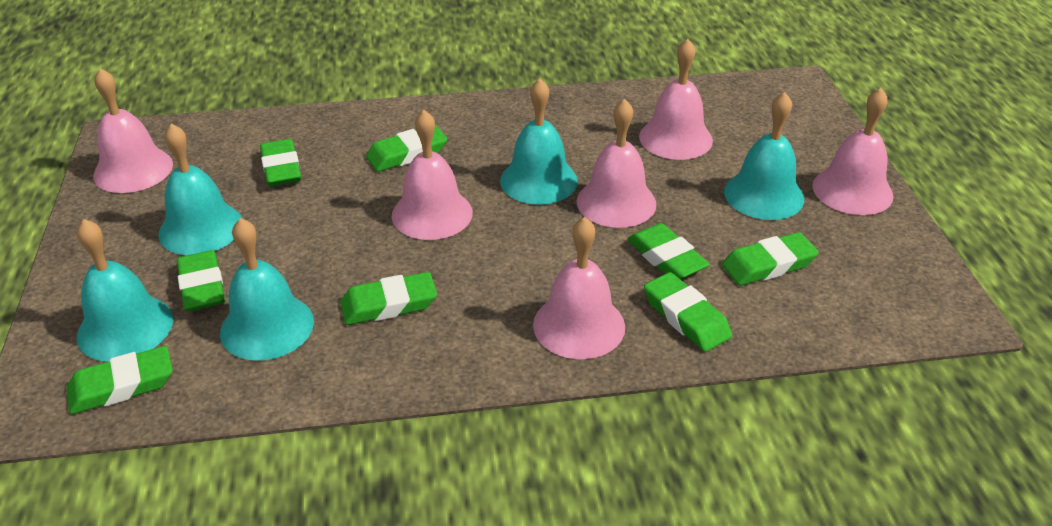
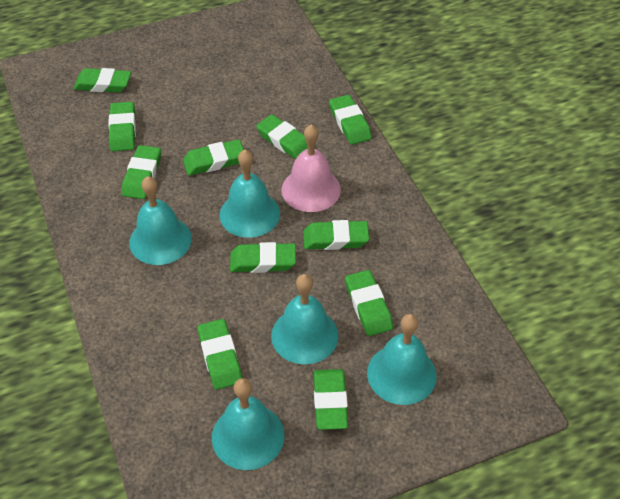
green eraser: [67,346,173,414] [177,250,225,312] [260,139,301,187] [340,272,437,325] [366,125,447,172] [627,223,710,279] [644,272,732,352] [722,232,819,286] = 8 -> [74,68,131,93] [108,102,136,151] [122,145,161,199] [183,139,244,175] [198,319,242,390] [230,242,296,273] [256,114,308,159] [303,220,369,250] [314,369,348,430] [329,95,372,145] [345,270,393,336] = 11
pink bell: [93,68,173,193] [392,110,473,240] [533,217,625,359] [577,99,657,228] [639,39,713,160] [812,88,893,215] = 6 -> [282,124,341,212] = 1

